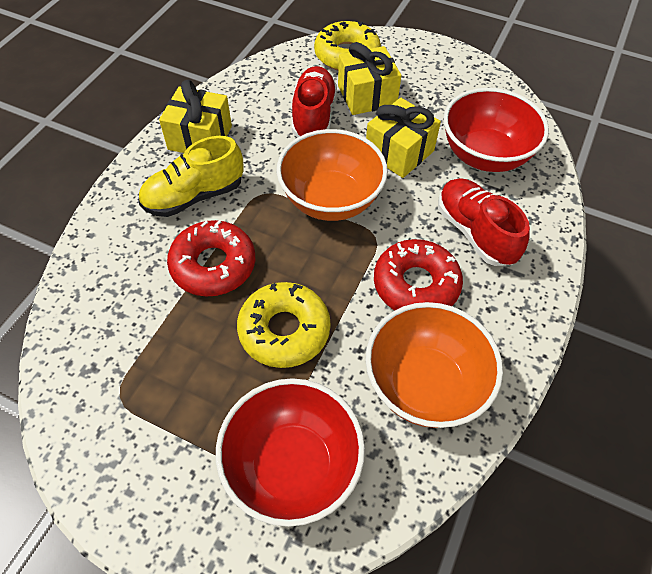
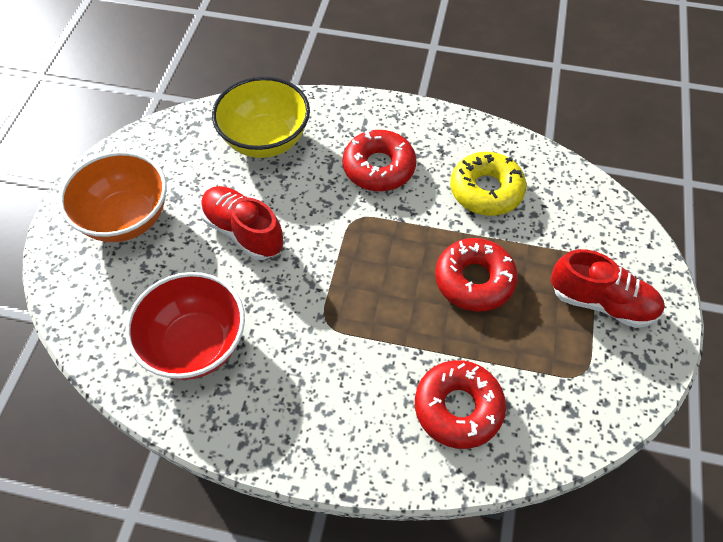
orange bowl: [276,129,388,221] [366,302,503,428] = 2 -> [59,152,167,242] = 1
red bowl: [216,378,365,527] [444,88,549,172] = 2 -> [125,272,245,380] = 1
red donut: [167,220,255,296] [374,239,463,310] = 2 -> [343,130,416,191] [415,360,506,449] [435,238,518,312] = 3
yellow bowl: none = 0 -> [212,77,310,158] = 1
yellow donut: [237,282,331,368] [314,21,381,70] = 2 -> [450,152,526,216] = 1
yellow gift: [159,80,232,153] [338,42,401,115] [366,98,441,178] = 3 -> none = 0
yellow shoe: [138,136,244,217] = 1 -> none = 0

